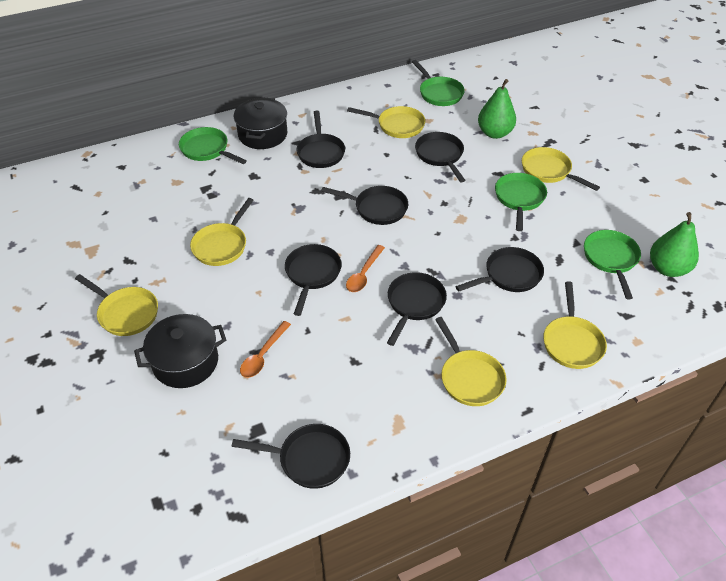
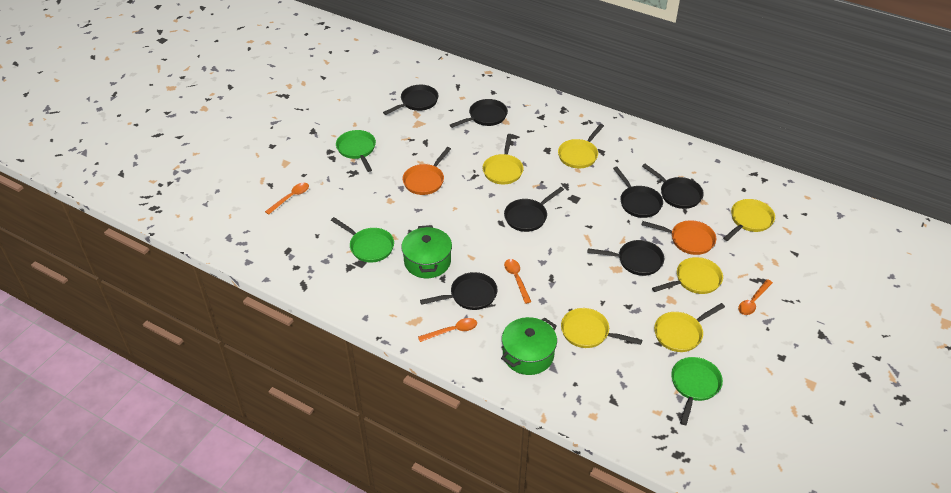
black pot: [134,314,226,388] [234,97,287,149] = 2 -> none = 0
green pan: [179,127,247,164] [412,60,465,106] [495,173,547,231] [584,230,641,299] = 4 -> [331,217,394,262] [336,130,376,172] [671,357,723,425] = 3
green pear: [478,79,516,139] [650,212,699,277] = 2 -> none = 0
green pot: none = 0 -> [401,225,452,278] [501,317,557,375] = 2
orange pan: none = 0 -> [403,147,451,195] [642,220,716,255] = 2
orange spoon: [240,321,291,378] [346,245,385,292] = 2 -> [265,183,309,215] [418,318,477,342] [504,259,531,304] [738,279,773,315] = 4

